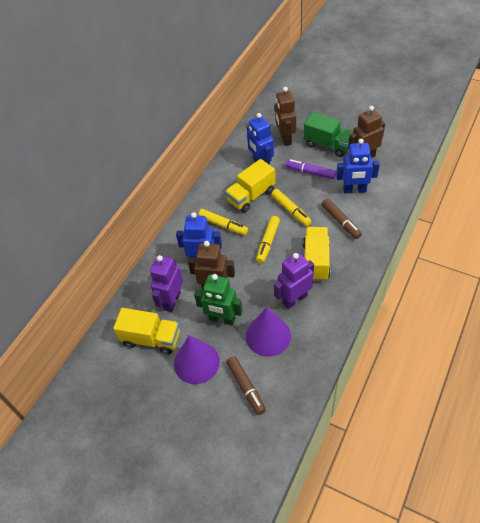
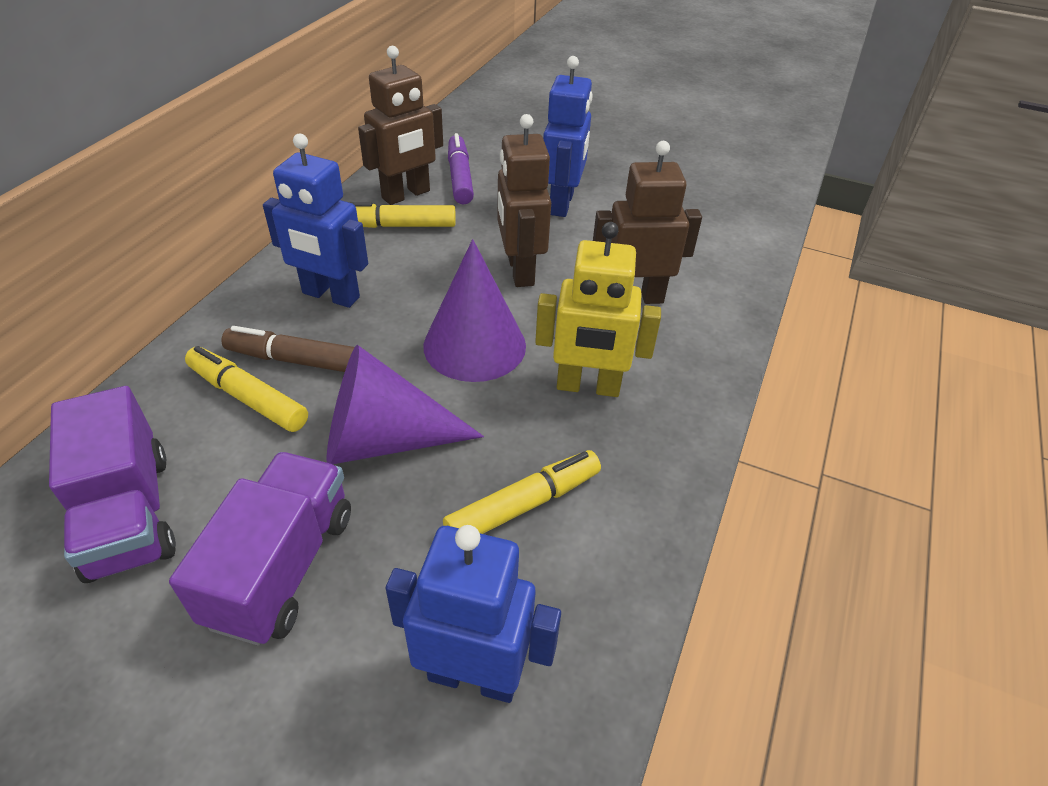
brown marker: [226,356,266,415] [322,199,362,239] = 2 -> [221,326,355,372] = 1
green robot: [194,274,243,326] = 1 -> none = 0
green truck: [304,112,353,157] = 1 -> none = 0
purple robot: [150,255,183,312] [274,252,314,309] = 2 -> none = 0
purple truck: none = 0 -> [49,386,176,583] [169,452,351,646] = 2
yellow robot: none = 0 -> [535,222,661,397] = 1
yellow truck: [113,308,180,354] [225,159,275,213] [303,227,330,281] = 3 -> none = 0

